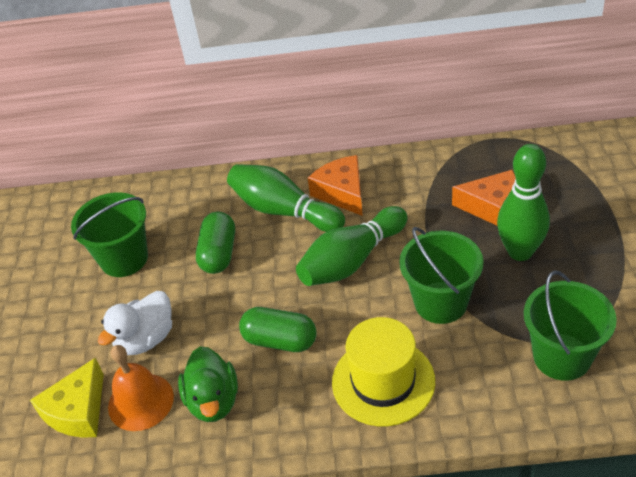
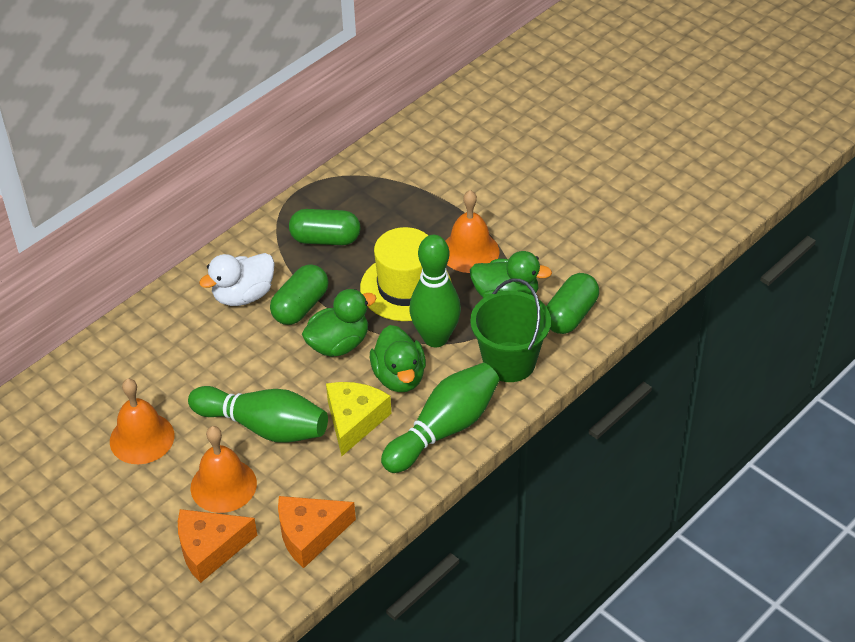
green bucket: [71,192,148,277] [399,227,484,324] [524,271,617,381] = 3 -> [470,278,551,382] = 1
green capsule: [196,212,235,274] [239,307,317,352] = 2 -> [270,265,329,325] [289,209,361,245] [546,273,599,334] = 3
green duck: [178,346,238,422] = 1 -> [302,289,377,357] [370,325,426,392] [470,251,552,298] = 3
orange bell: [108,345,174,431] = 1 -> [110,379,174,464] [190,426,257,513] [446,190,499,273] = 3

